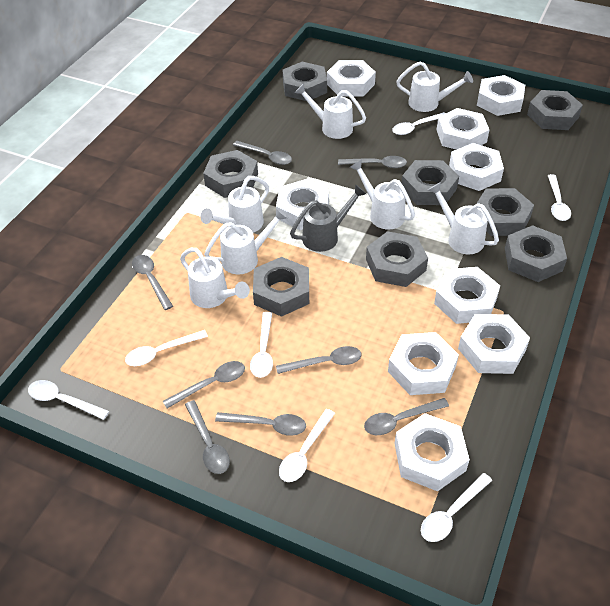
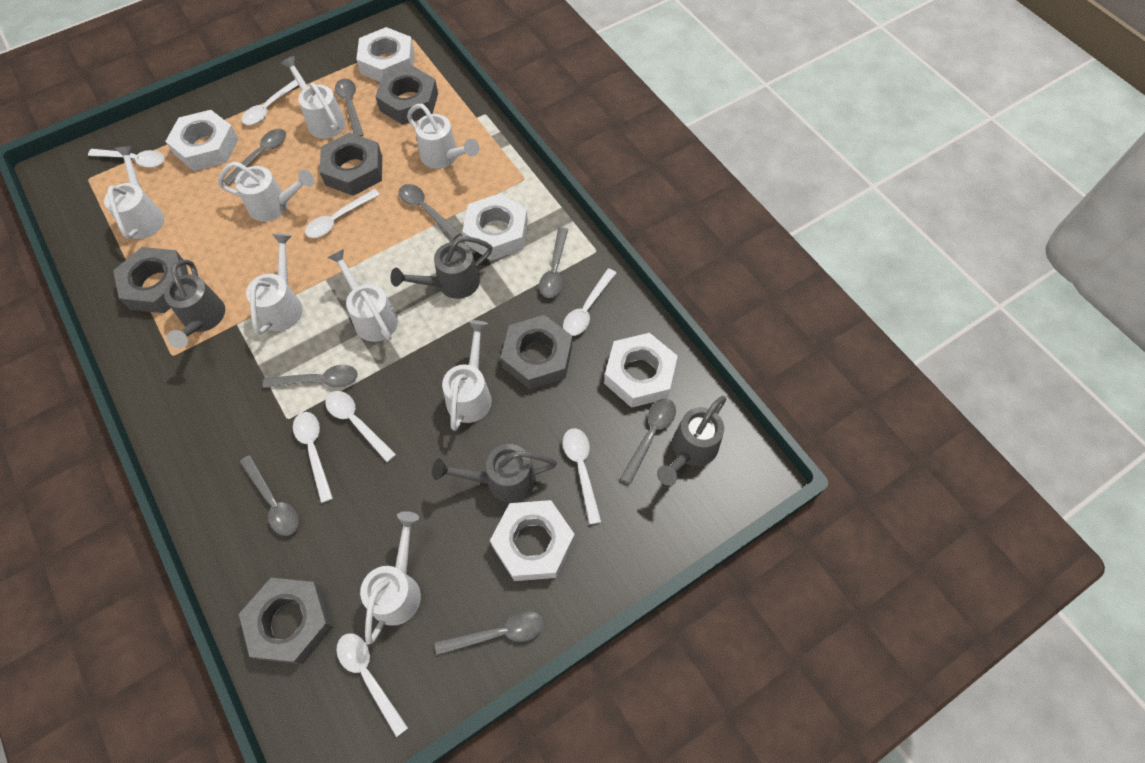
grey nut: [203,150,258,198] [253,257,309,317] [283,62,327,101] [366,231,428,287] [402,160,459,205] [476,188,534,236] [505,225,567,282] [527,90,583,130] = 8 -> [113,247,189,313] [239,578,333,664] [319,132,382,196] [375,66,438,125] [501,315,572,389] = 5
grey watering can: [290,184,367,252] = 1 -> [164,260,225,349] [391,236,492,299] [432,444,557,503] [657,396,726,485] = 4
white nut: [276,179,329,230] [327,60,376,97] [388,332,459,395] [394,413,470,491] [434,267,500,324] [437,108,489,150] [449,143,504,191] [458,314,530,374] [477,75,525,116] = 9 -> [165,110,238,171] [356,27,414,82] [462,193,528,261] [490,500,575,581] [604,333,678,408] = 5
white spoon: [28,380,109,420] [125,330,208,366] [250,312,273,378] [279,409,335,482] [392,112,446,135] [421,473,492,542] [548,174,571,221] = 7 -> [88,149,165,168] [242,79,298,125] [293,412,333,503] [305,189,380,238] [325,391,396,462] [336,633,408,737] [563,268,616,336] [563,428,601,525] = 8
white watering can: [180,248,250,308] [200,176,269,233] [204,207,288,274] [295,83,366,139] [350,160,415,229] [396,61,473,112] [428,182,499,254] = 7 -> [104,146,164,239] [218,161,314,221] [246,234,303,335] [281,56,346,139] [327,249,398,342] [360,511,421,645] [407,104,479,169] [442,320,492,431] = 8

